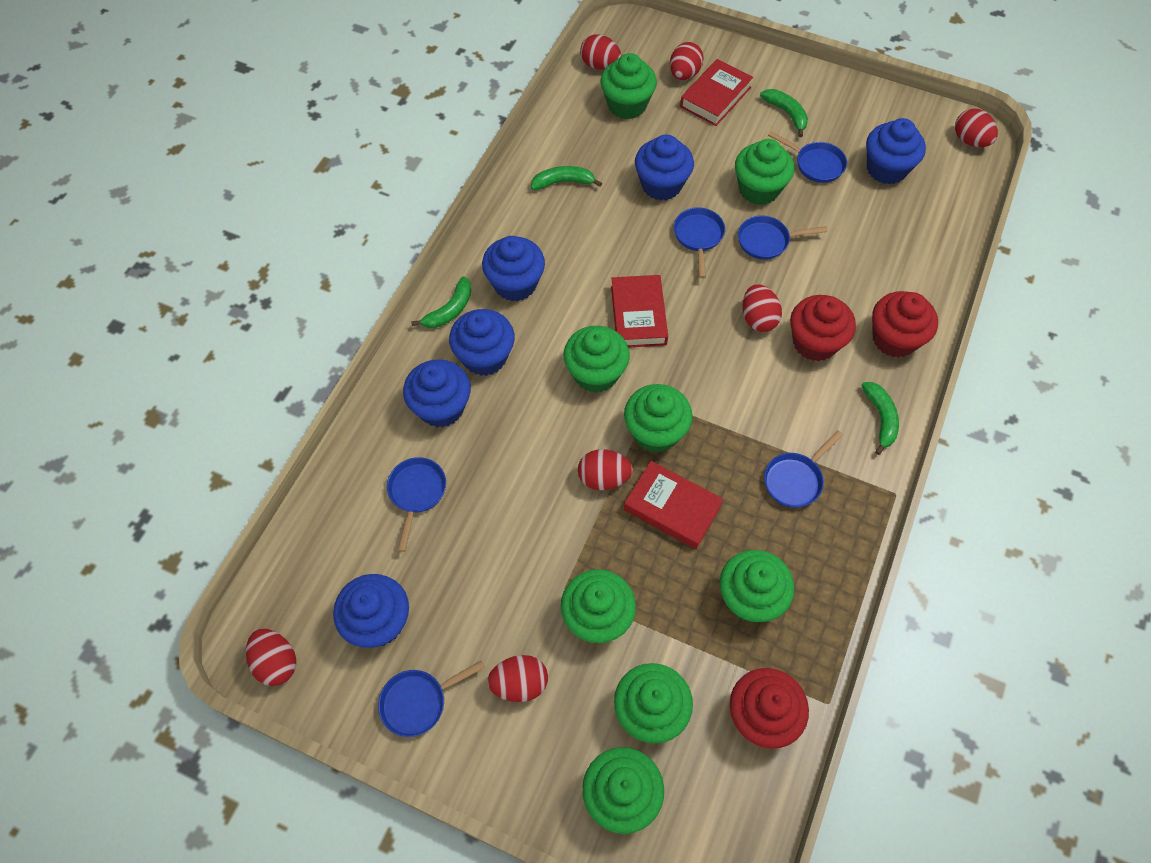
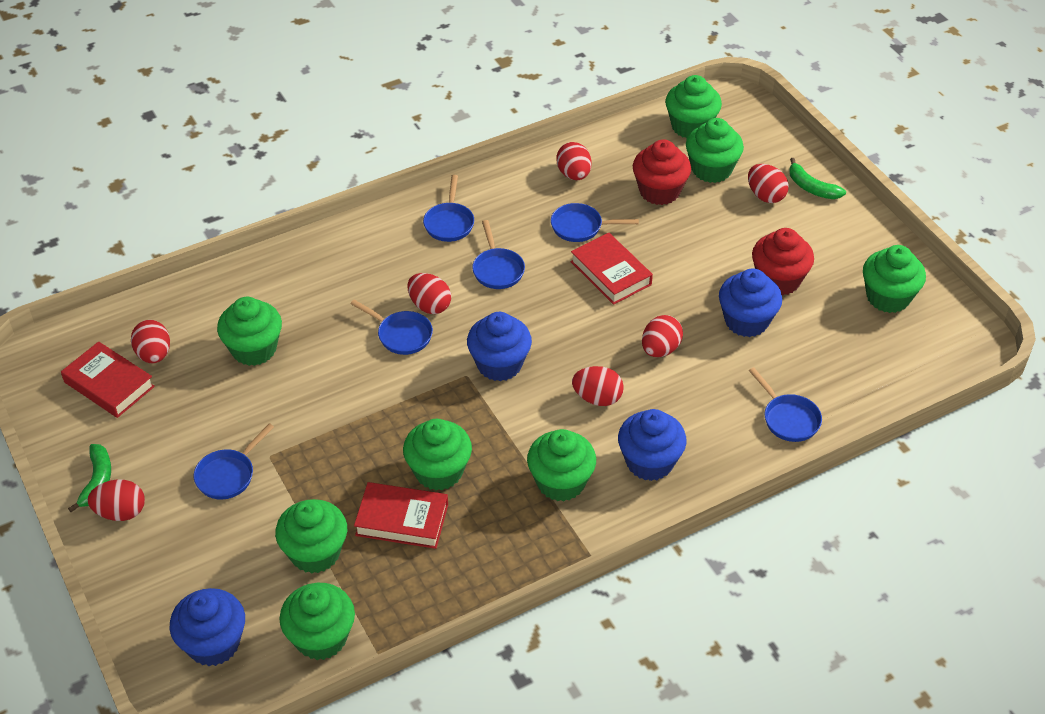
blue cupcake: [333,574,409,648] [403,359,471,428] [449,309,515,376] [482,236,545,301] [635,135,694,200] [866,118,926,184] = 6 -> [170,588,245,666] [467,312,532,381] [618,409,687,481] [719,268,782,337] = 4
green banana: [411,276,471,328] [531,166,602,190] [760,89,808,137] [861,382,899,455] = 4 -> [68,444,111,512] [789,158,846,199] = 2
red cupcake: [730,668,809,749] [790,295,856,361] [872,291,938,358] = 3 -> [633,139,691,205] [752,228,814,296] = 2

